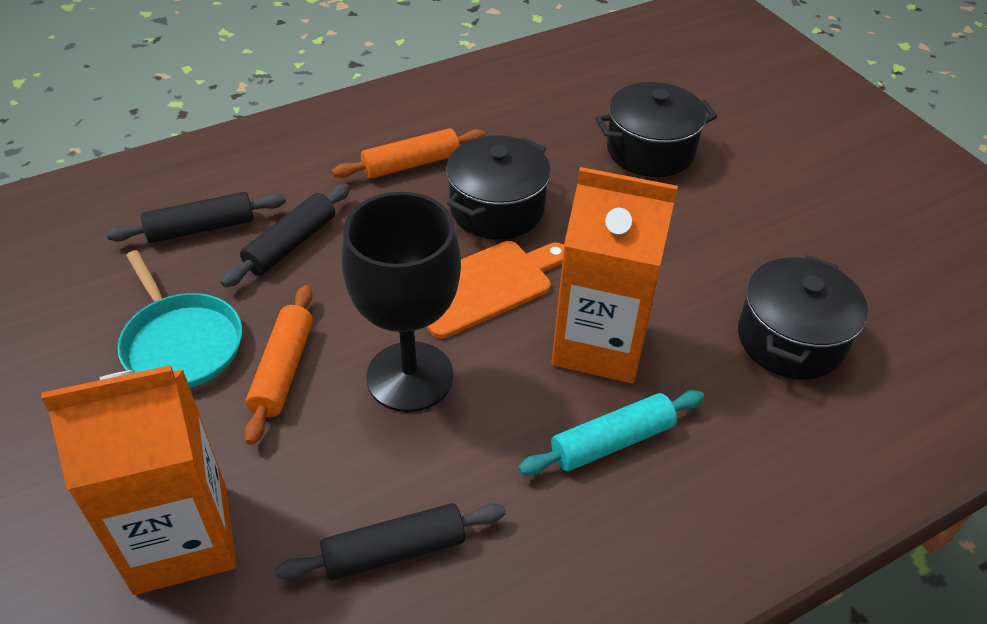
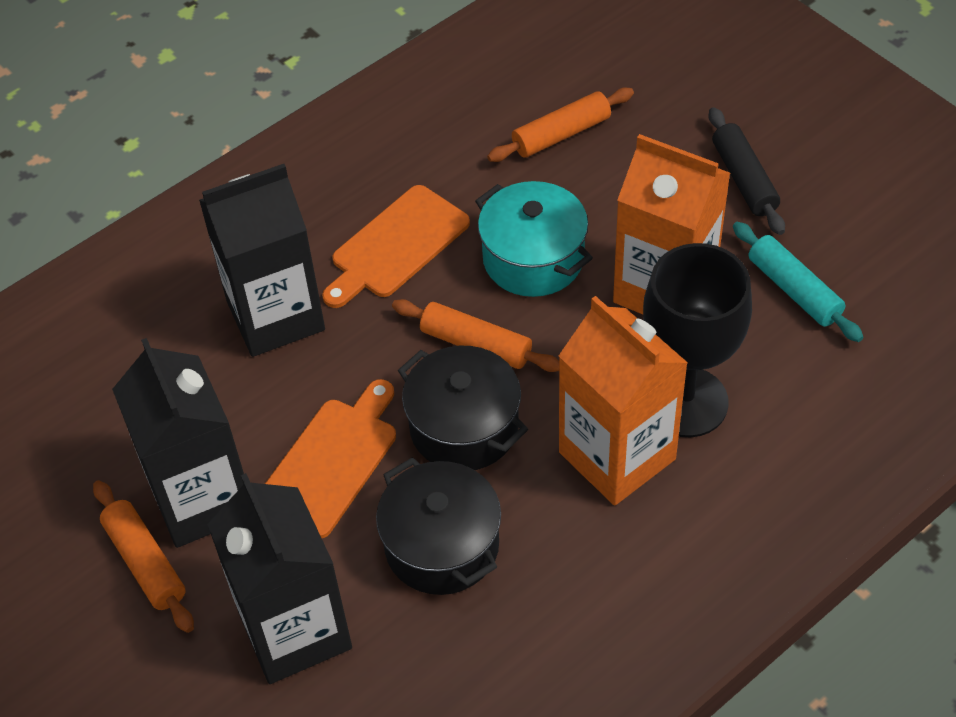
black carton: none = 0 -> [112,338,244,548] [199,164,325,357] [207,473,352,684] = 3
black pot: [446,135,551,239] [595,82,717,177] [738,255,868,380] = 3 -> [376,457,501,595] [398,346,528,470] = 2
black rolling pin: [106,192,286,243] [221,184,350,288] [275,503,506,580] = 3 -> [709,107,785,235] = 1
orange cutting board: [427,241,564,339] = 1 -> [265,379,396,538] [322,185,470,308] = 2
orange rolling pin: [244,285,313,445] [332,128,486,179] = 2 -> [93,480,194,633] [392,299,559,372] [487,88,634,162] = 3
turquoise pan: [118,250,242,388] = 1 -> none = 0
turquoise pot: none = 0 -> [475,181,593,297] = 1

